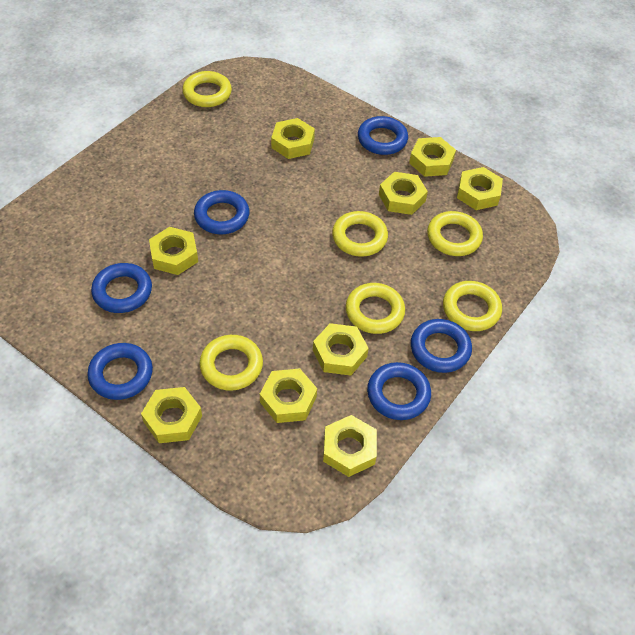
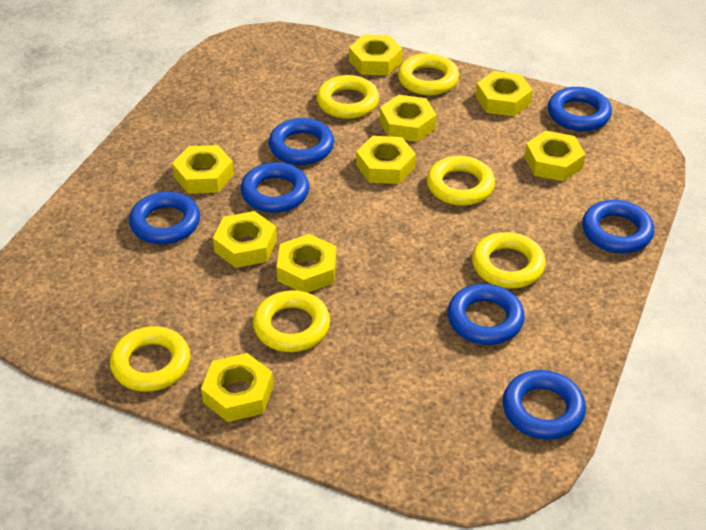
blue ring: [87,343,153,400] [91,263,152,313] [194,190,250,234] [358,116,408,155] [367,362,431,420] [411,319,472,373] = 6 -> [129,192,200,244] [241,162,309,213] [269,118,334,165] [447,284,525,345] [503,370,586,440] [548,87,612,131] [582,200,654,253] = 7

